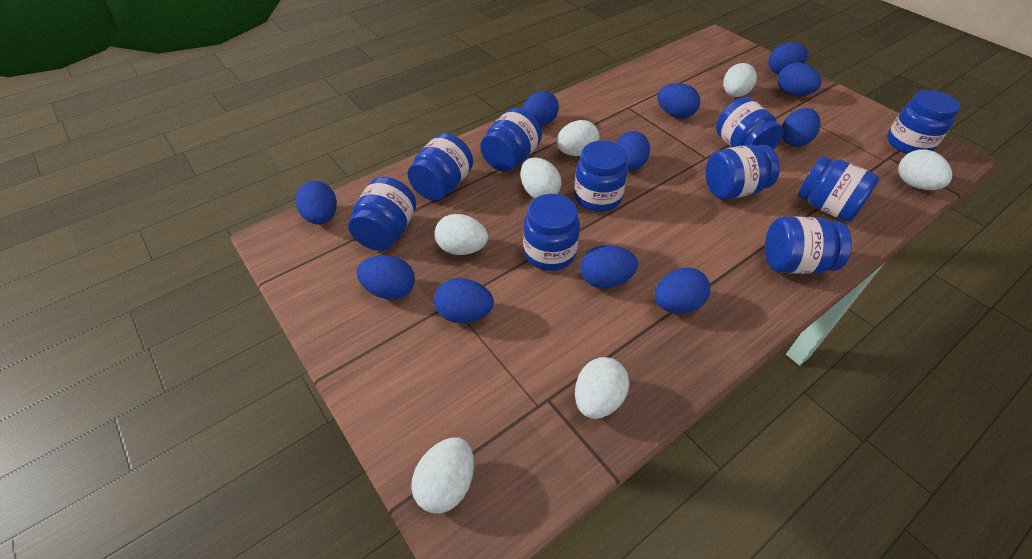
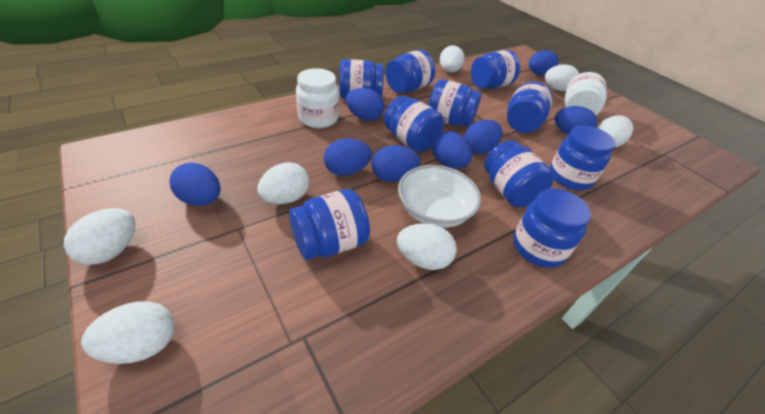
blue egg: [295,181,337,225] [357,255,415,300] [434,278,494,323] [522,91,559,126] [580,245,638,288] [616,131,650,171] [654,268,710,314] [657,83,700,118] [768,43,808,74] [778,63,821,96] [782,108,821,147] = 11 -> [169,163,221,206] [324,139,372,176] [346,88,385,121] [372,145,420,182] [432,131,472,169] [464,120,502,155] [529,50,559,75] [555,106,597,135] = 8
white bowl: none = 0 -> [398,165,481,228] = 1
white jar: none = 0 -> [296,68,339,128] [565,72,607,115] = 2

